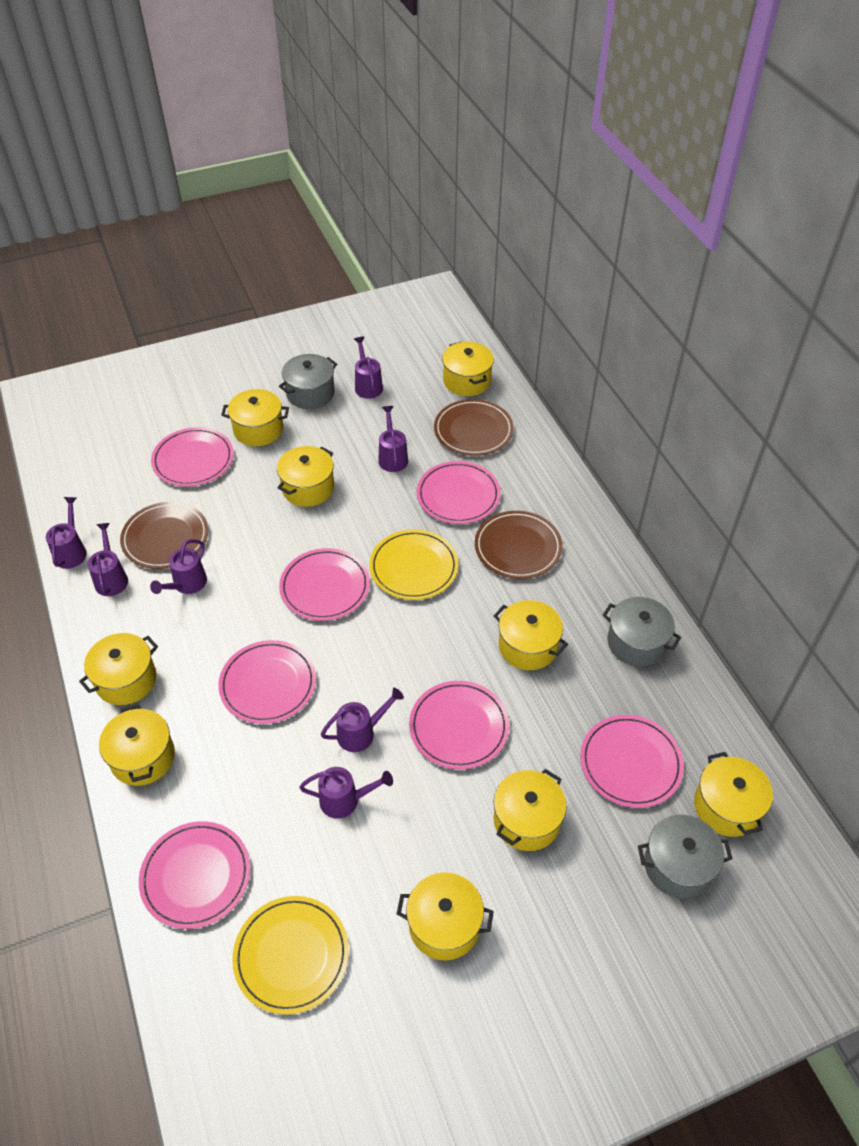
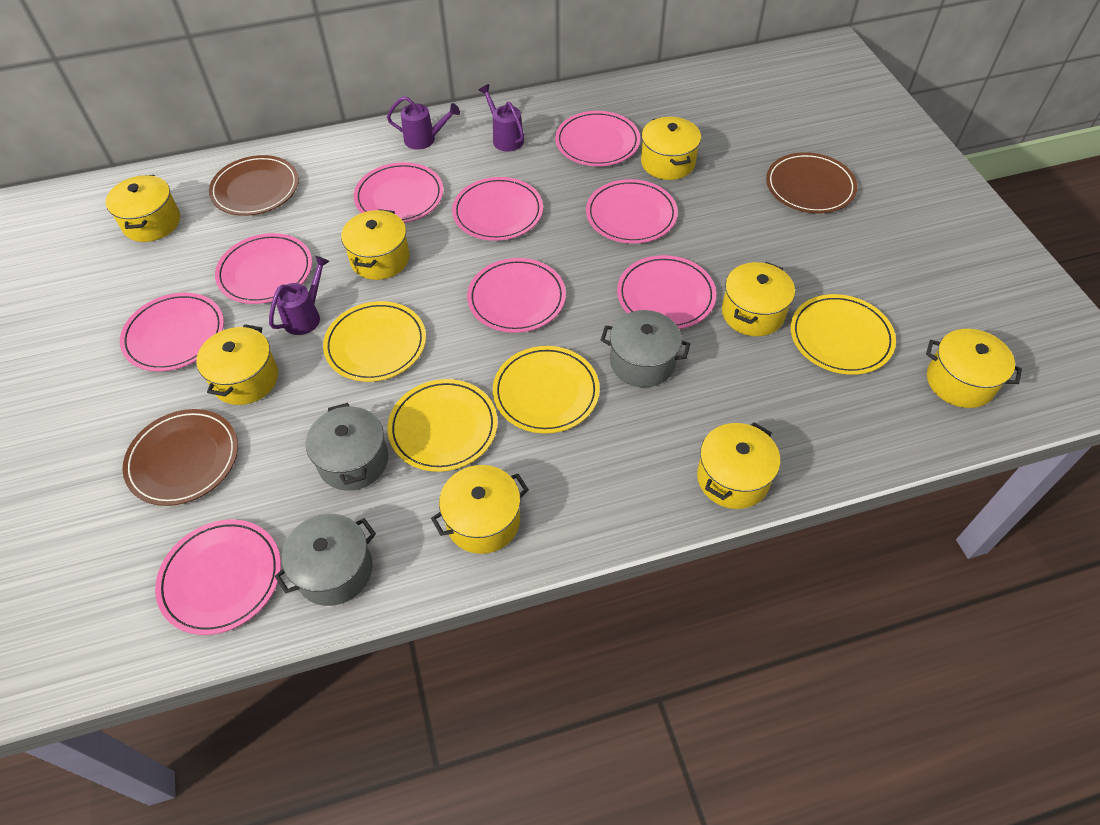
pink plate: [139,821,250,929] [151,427,234,487] [218,640,316,724] [279,548,370,621] [409,681,509,769] [417,461,501,524] [580,715,684,808] = 7 -> [120,293,224,371] [155,519,281,635] [215,233,312,304] [354,162,443,223] [452,177,543,241] [467,258,566,333] [555,111,640,166] [586,179,678,244] [617,255,716,329] = 9
purple watering can: [46,497,87,569] [88,523,128,596] [150,539,207,594] [299,767,393,819] [321,688,404,752] [354,337,383,399] [378,406,408,472] = 7 -> [269,256,330,335] [387,96,460,150] [479,84,524,152] = 3
yellow plate: [232,896,349,1015] [369,529,458,600] = 2 -> [323,301,426,382] [387,379,498,472] [493,346,600,433] [791,294,896,375] = 4
yellow pot: [79,633,158,705] [99,705,175,786] [221,389,289,446] [277,446,334,507] [397,872,494,961] [442,341,494,396] [494,600,568,670] [494,769,567,851] [694,752,773,837] = 9 -> [106,175,180,242] [196,324,278,405] [341,209,410,280] [431,465,529,554] [641,117,701,180] [697,422,780,509] [722,262,795,336] [926,329,1022,408] = 8

